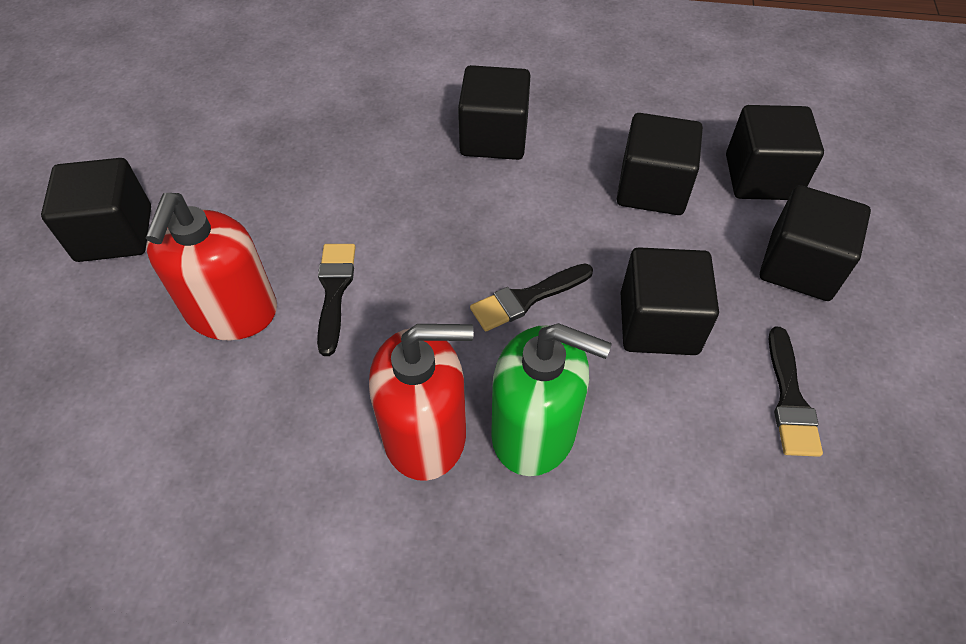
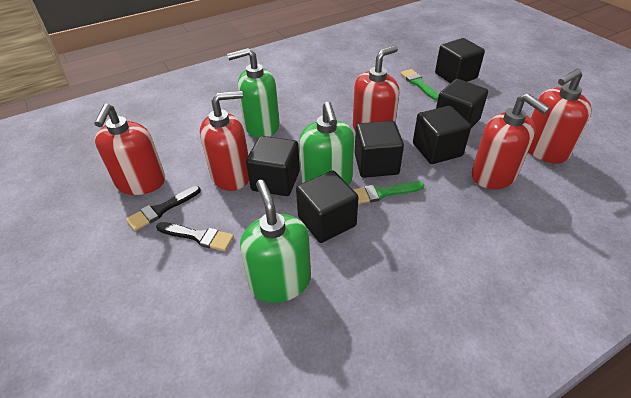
black brush: [317,244,356,356] [470,264,593,331] [769,327,823,457] = 3 -> [126,186,201,231] [156,222,234,251] = 2
green brush: none = 0 -> [353,182,424,204] [400,69,439,100] = 2
green soap dispenser: [491,323,612,476] = 1 -> [227,48,280,138] [240,180,311,303] [299,102,354,185] = 3
red soap dispenser: [146,193,277,340] [369,324,474,481] = 2 -> [94,103,165,195] [200,91,249,191] [353,46,399,132] [472,93,550,189] [528,68,592,163] = 5

